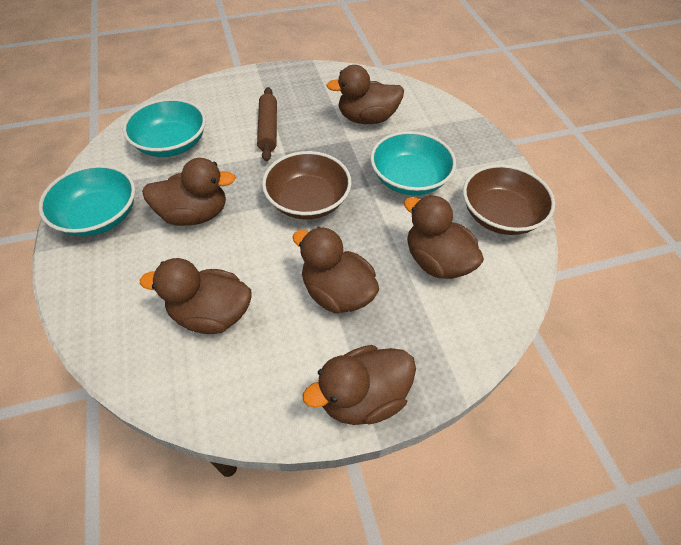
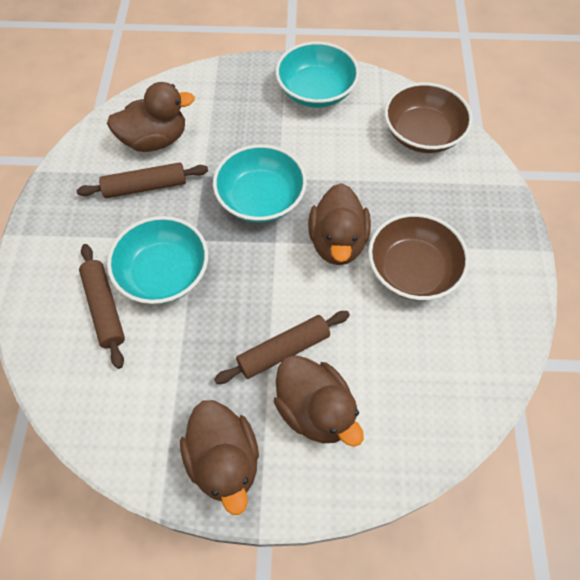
brown duck: [140,258,252,334] [142,158,236,226] [292,227,379,314] [303,345,416,425] [326,65,404,124] [404,195,484,279] = 6 -> [107,82,195,152] [180,400,259,515] [274,355,364,447] [308,183,371,265] = 4
brown rolling pin: [257,87,277,161] = 1 -> [76,162,208,198] [79,244,125,369] [214,311,350,384] = 3

